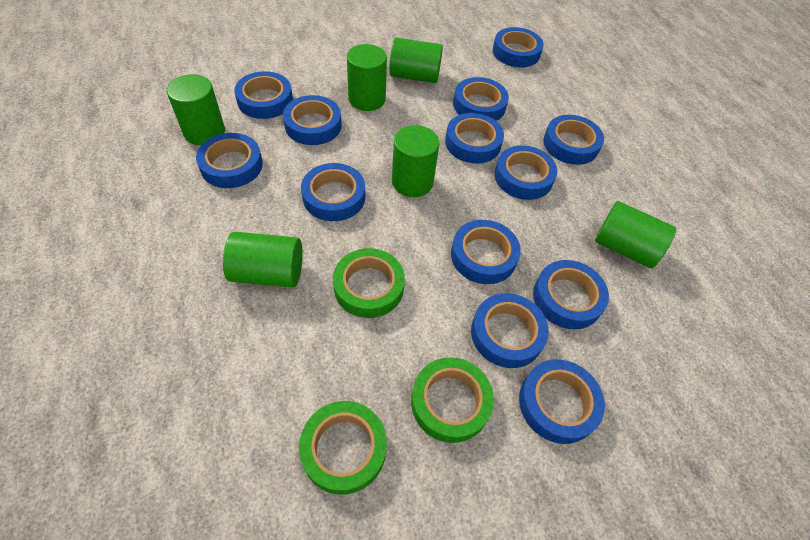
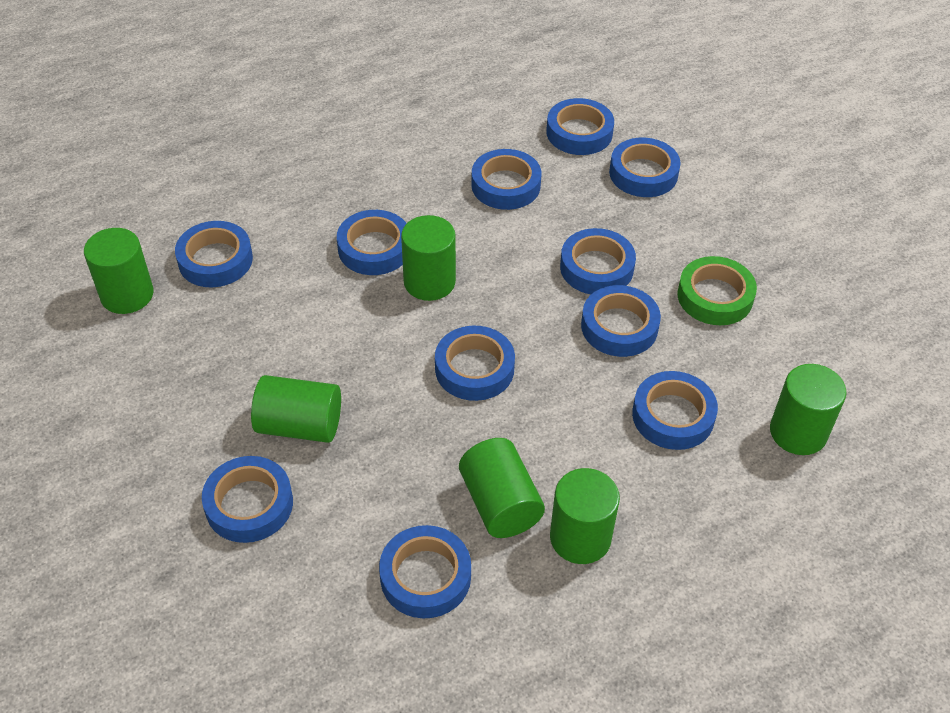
blue tape: [196,133,263,188] [234,71,293,119] [283,95,342,145] [301,163,365,221] [445,113,504,163] [451,220,521,284] [453,77,509,121] [471,293,549,368] [493,27,544,67] [495,145,557,200] [519,359,605,444] [533,260,609,329] [543,115,604,165] = 13 -> [175,221,253,287] [202,456,293,543] [337,210,407,275] [379,525,471,618] [435,326,515,401] [471,149,541,210] [546,98,614,155] [560,228,636,294] [581,285,661,357] [609,138,681,197] [632,371,718,450] = 11
green tape: [299,401,387,495] [333,248,405,318] [411,357,494,443] = 3 -> [678,256,757,325] = 1

